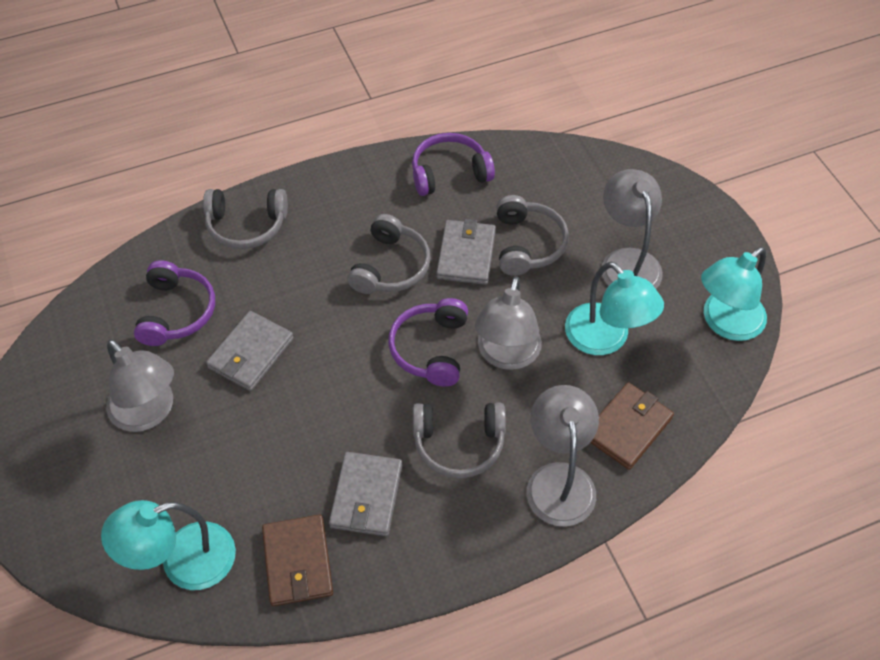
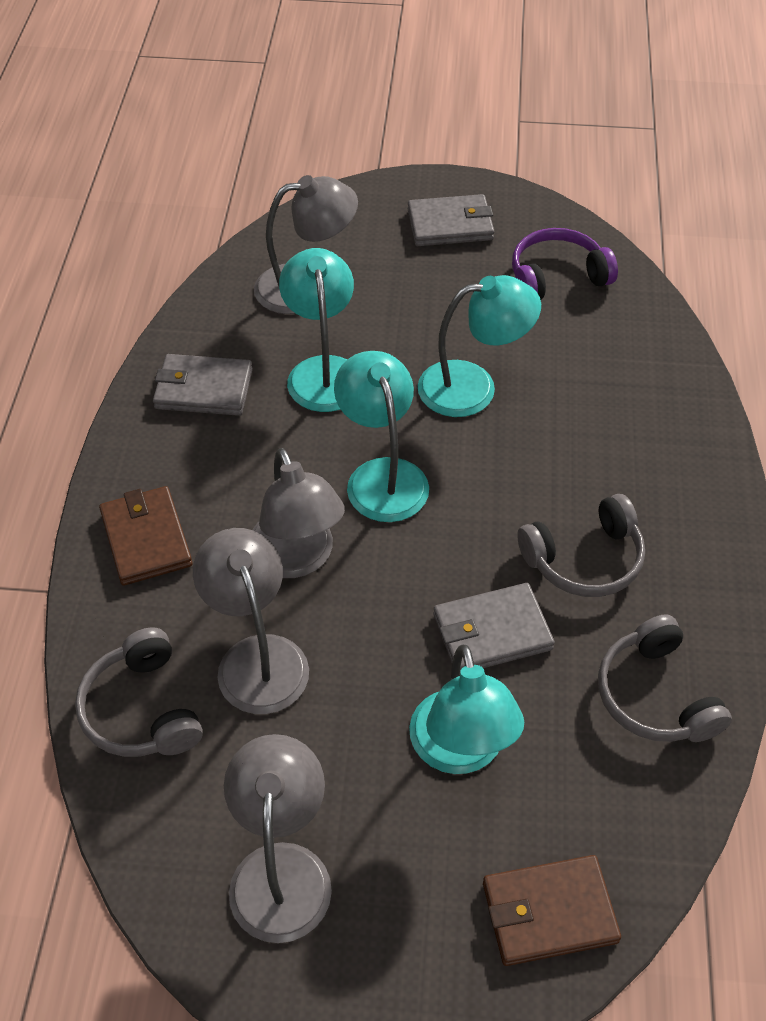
grey headphones: [203,189,288,249] [347,214,431,294] [413,402,506,478] [496,195,569,276] = 4 -> [75,627,203,757] [517,494,645,597] [598,614,732,742] = 3
purple headphones: [134,260,215,346] [388,298,468,387] [412,133,495,196] = 3 -> [512,228,618,300] = 1
turquoise lamp: [101,500,236,590] [565,262,664,355] [701,247,767,341] = 3 -> [279,248,354,412] [334,351,429,522] [409,645,524,774] [418,275,541,417] = 4

